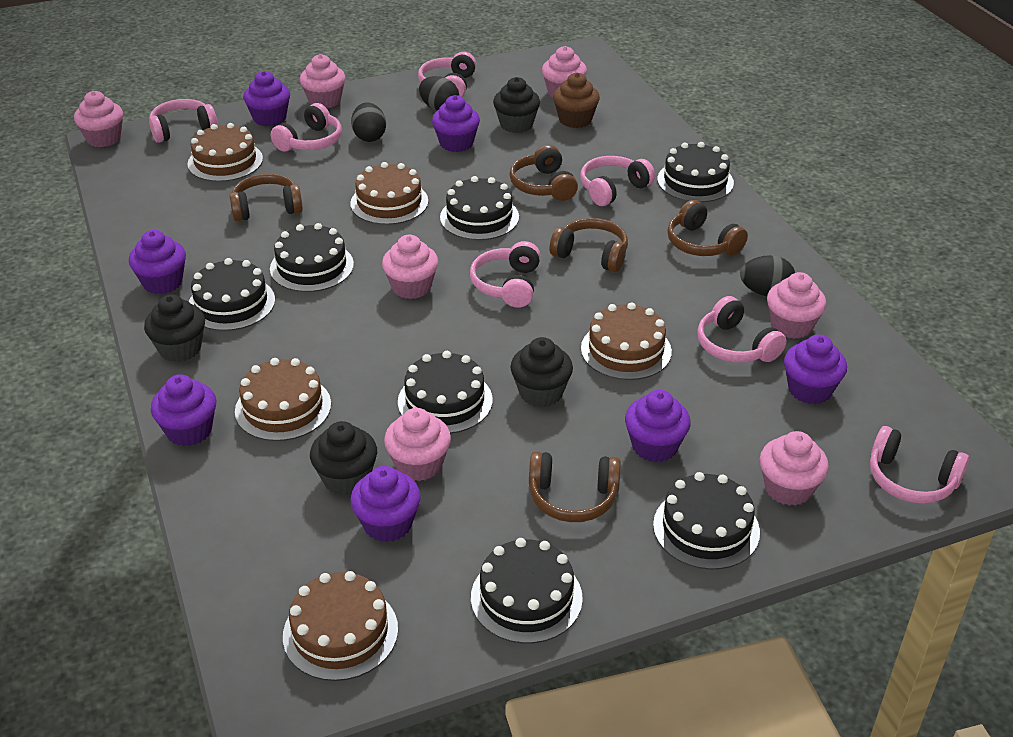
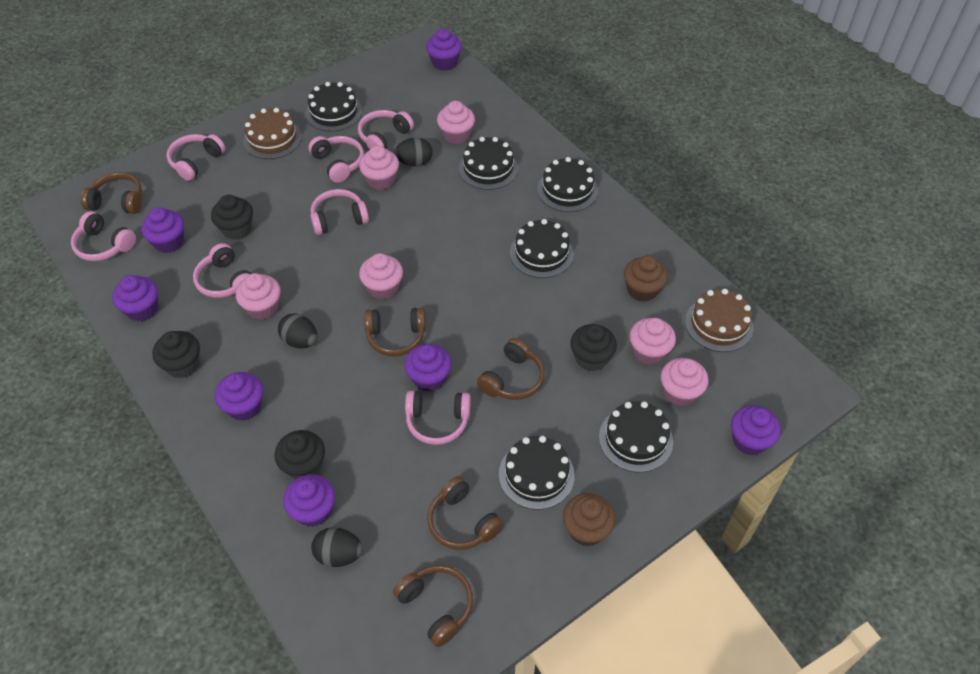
black cake: [189,258,275,331] [270,223,354,292] [398,351,492,434] [440,176,519,240] [471,538,583,644] [653,472,760,570] [657,142,734,202] = 7 -> [306,82,362,132] [459,137,518,190] [499,436,575,510] [510,219,574,278] [537,157,598,212] [599,401,673,472] = 6
brown cake: [188,123,263,182] [235,358,331,441] [283,571,398,681] [350,162,428,225] [581,302,672,380] = 5 -> [243,108,302,159] [685,289,754,352] = 2
brown cupcake: [553,73,600,128] = 1 -> [563,493,615,546] [624,256,668,302] = 2
pink cupcake: [74,91,123,147] [300,54,345,108] [382,235,438,299] [384,408,451,481] [542,46,587,97] [760,431,829,506] [767,272,826,339] = 7 -> [236,273,280,320] [359,146,399,190] [359,253,403,300] [437,101,475,144] [630,318,676,365] [661,358,709,406] = 6

